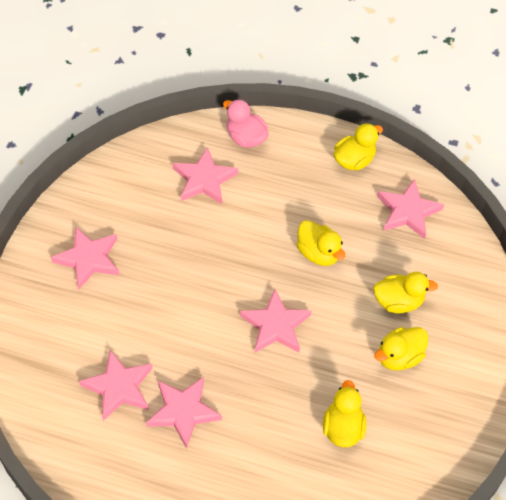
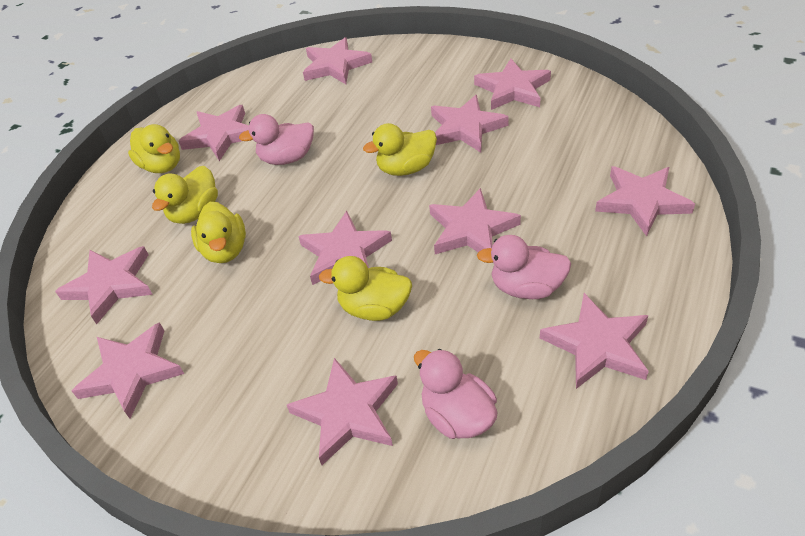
pink duck: [223,99,269,148] = 1 -> [239,114,314,165] [414,349,497,439] [477,235,572,299] = 3
pink star: [51,226,119,290] [79,349,153,421] [146,377,222,449] [173,147,238,204] [240,289,311,353] [377,179,444,239] = 6 -> [55,246,153,325] [72,322,184,419] [179,105,249,161] [287,358,398,465] [298,211,392,285] [303,37,372,84] [429,188,521,254] [431,95,509,153] [474,58,551,110] [540,293,649,389] [595,166,695,236] = 11

